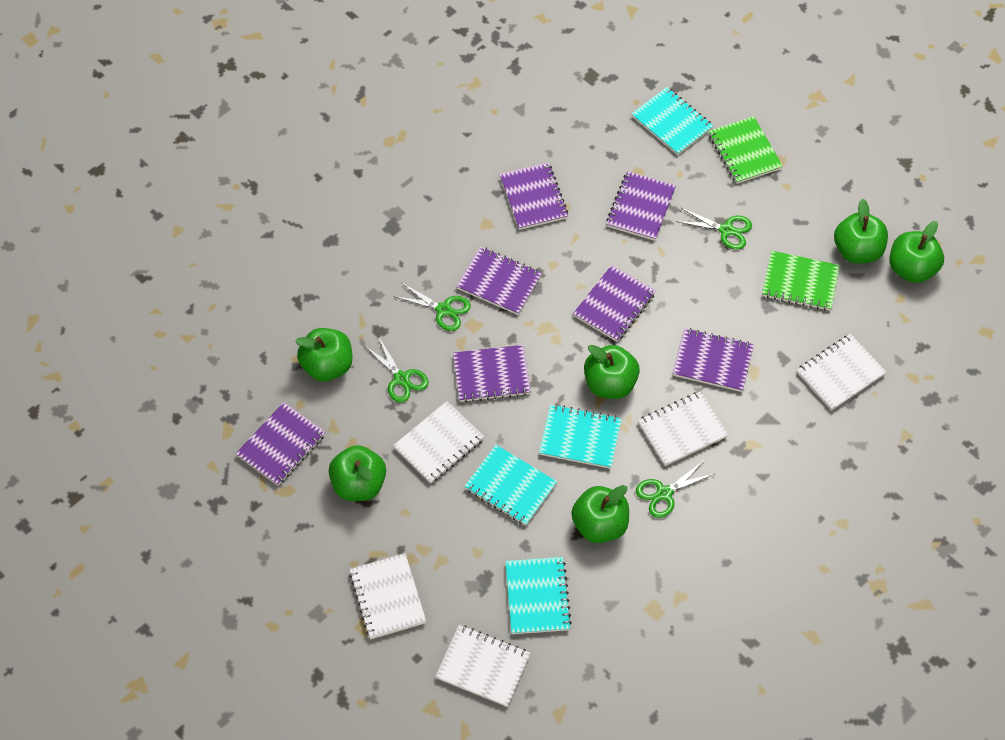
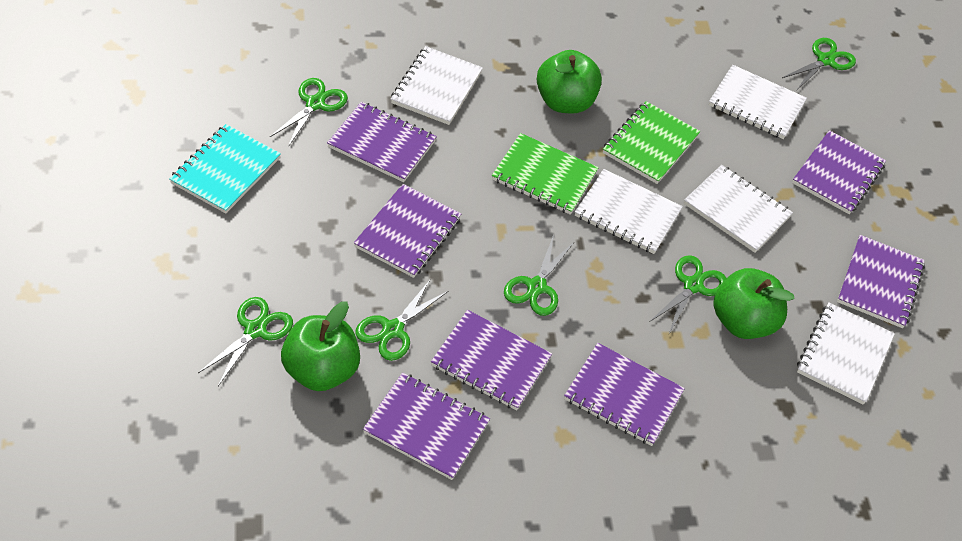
green apple: [295,328,352,382] [329,445,386,501] [571,485,629,543] [584,345,640,399] [834,199,888,264] [889,221,944,283] = 6 -> [281,301,360,391] [537,50,602,114] [713,268,794,339] = 3
green scissors: [365,336,429,403] [393,283,471,331] [636,460,716,518] [675,208,752,249] = 4 -> [198,297,293,386] [270,78,348,147] [355,280,448,361] [504,235,575,316] [649,255,726,336] [782,38,856,90] = 6
turquoise notebook: [464,445,557,526] [505,557,572,634] [539,404,622,469] [632,87,713,155] = 4 -> [169,124,281,214] = 1

